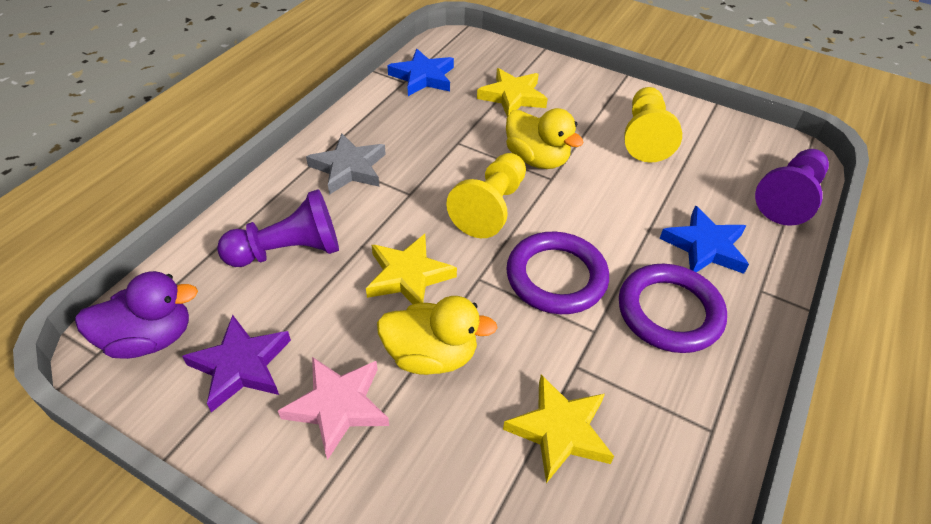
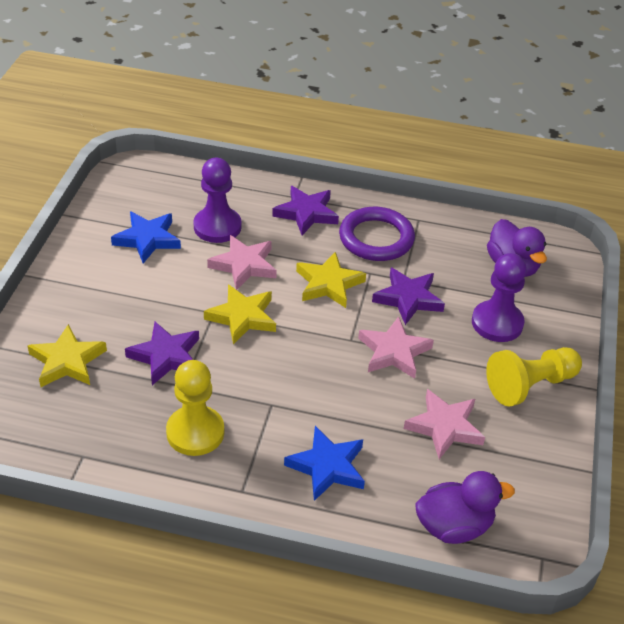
grey star: [306,133,386,195] = 1 -> none = 0
pink star: [278,357,389,460] = 1 -> [207,235,277,290] [358,316,434,379] [404,389,485,459] = 3
purple duck: [75,271,198,359] = 1 -> [415,471,515,544] [487,219,547,277] = 2
purple ring: [506,232,609,314] [619,264,727,353] = 2 -> [339,207,415,261] = 1
purple star: [182,315,291,412] = 1 -> [125,322,199,385] [272,186,339,235] [372,268,445,325] = 3
yellow duck: [377,296,498,375] [506,108,584,169] = 2 -> none = 0

